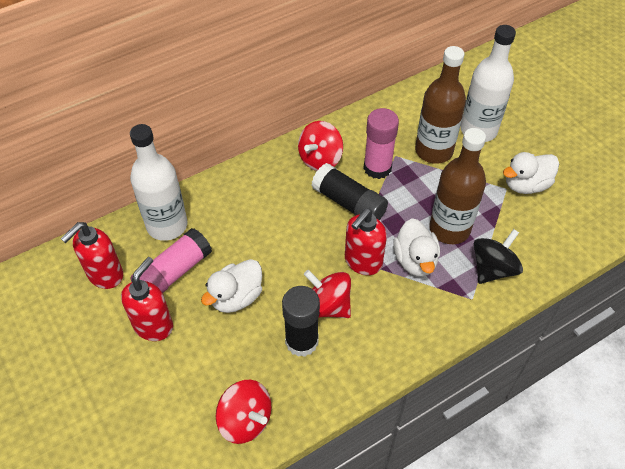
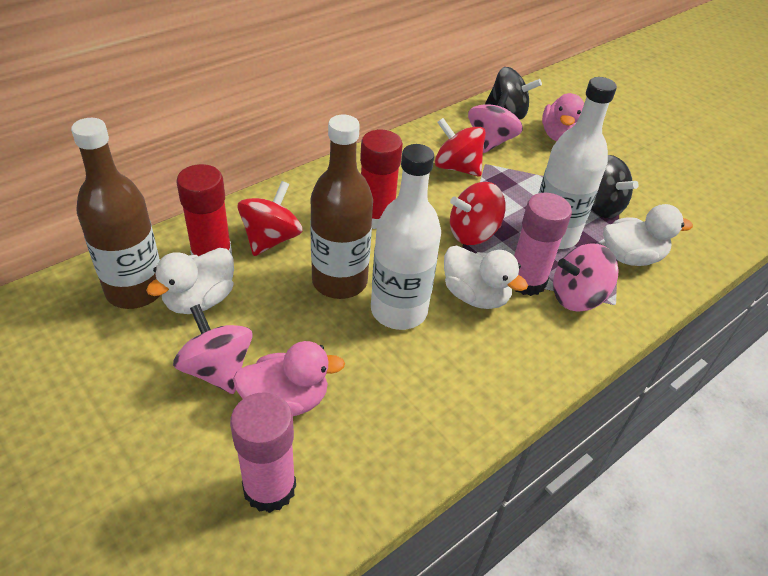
black glue stick: [282,286,320,357] [311,163,388,220] = 2 -> none = 0
black spinning top: [474,229,523,284] = 1 -> [485,67,542,119] [591,155,639,218] = 2
pink duck: none = 0 -> [233,341,345,416] [542,93,584,141] = 2
pink spinning top: none = 0 -> [173,304,253,394] [468,91,523,153] [553,243,619,311] = 3
red glue stick: none = 0 -> [176,164,232,256] [360,130,403,229] = 2
red soap dispenser: [61,222,123,289] [121,257,173,341] [345,208,387,275] = 3 -> none = 0

